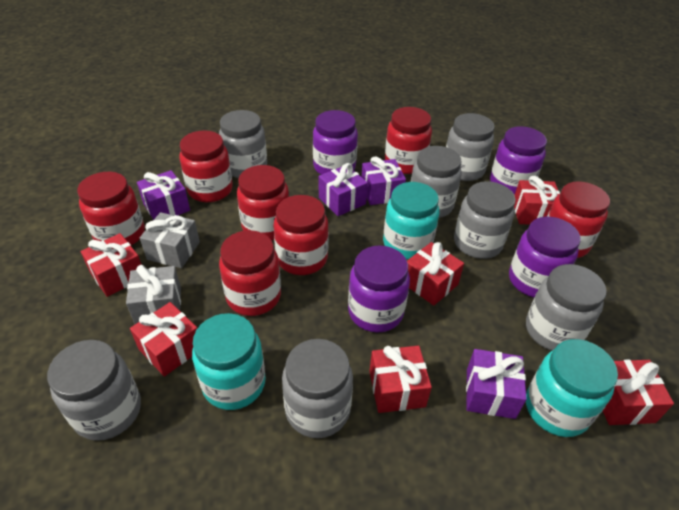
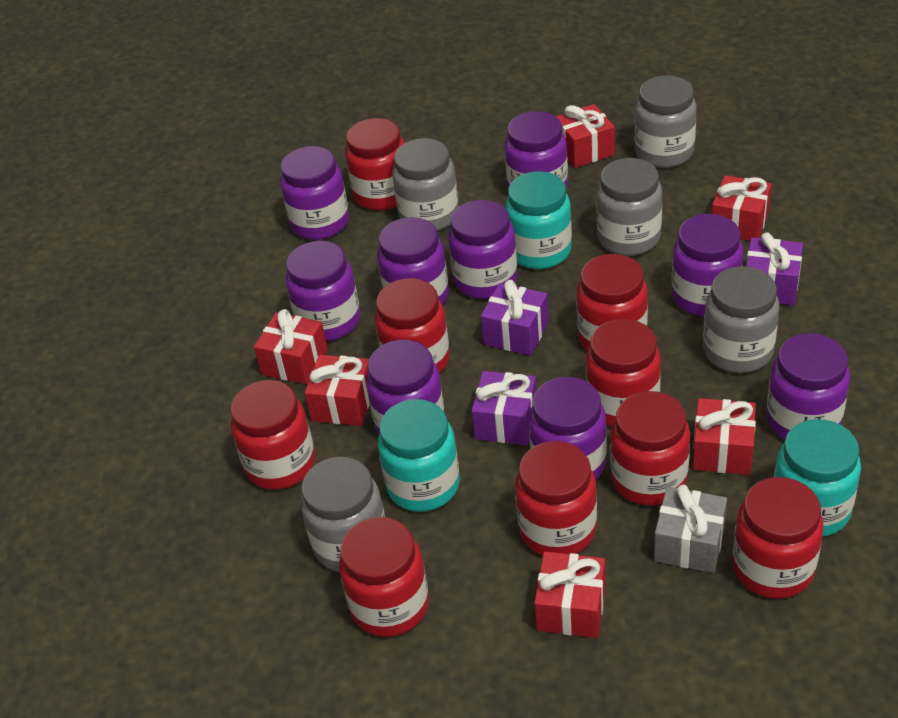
grey gift: [126,265,181,324] [140,212,200,268] = 2 -> [654,484,727,573] = 1
grey jar: [47,340,141,441] [219,110,267,178] [282,339,353,438] [411,146,462,218] [446,113,495,181] [454,181,516,259] [526,264,607,351] = 7 -> [301,457,385,572] [392,138,459,231] [596,158,662,256] [634,76,697,168] [703,266,780,373] = 5
purple gift: [137,170,190,220] [319,163,368,216] [361,157,406,205] [466,349,527,419] = 4 -> [472,371,537,445] [481,280,549,356] [746,233,803,305] = 3
purple jar: [313,110,358,175] [348,245,410,333] [490,126,547,195] [509,217,581,298] = 4 -> [280,146,349,240] [286,241,360,341] [366,340,445,435] [377,217,449,305] [448,200,517,299] [505,111,568,188] [529,377,607,480] [672,214,743,316] [766,333,850,440] = 9
red jar: [77,172,145,246] [179,130,233,202] [219,230,281,316] [237,165,289,240] [274,195,329,275] [385,107,432,174] [547,181,610,258] = 7 -> [231,380,315,490] [339,517,429,637] [345,118,405,210] [375,278,450,373] [515,441,597,556] [577,254,648,351] [586,319,661,426] [610,391,690,506] [733,477,823,599] = 9

